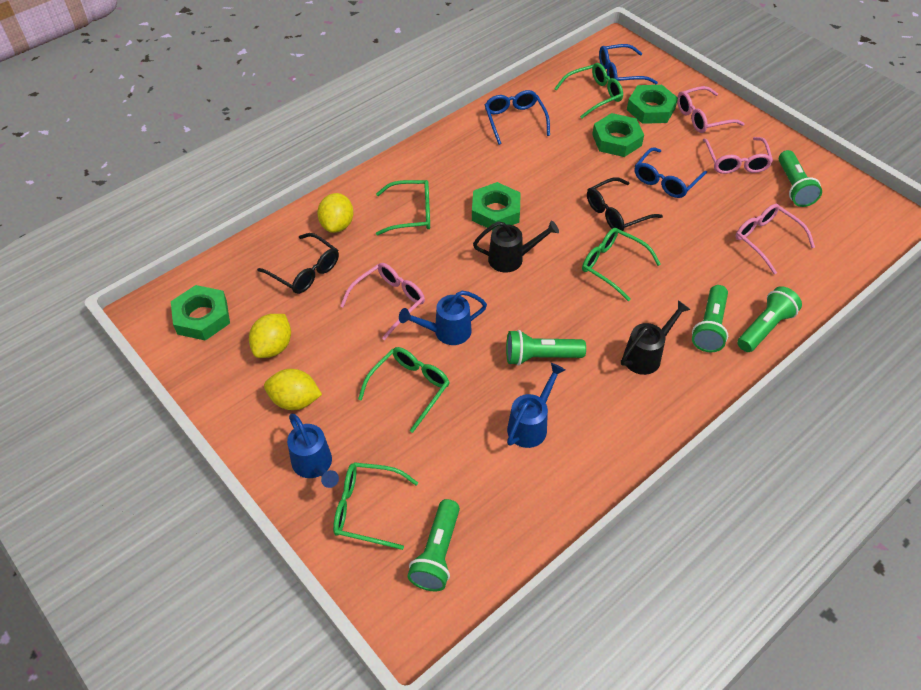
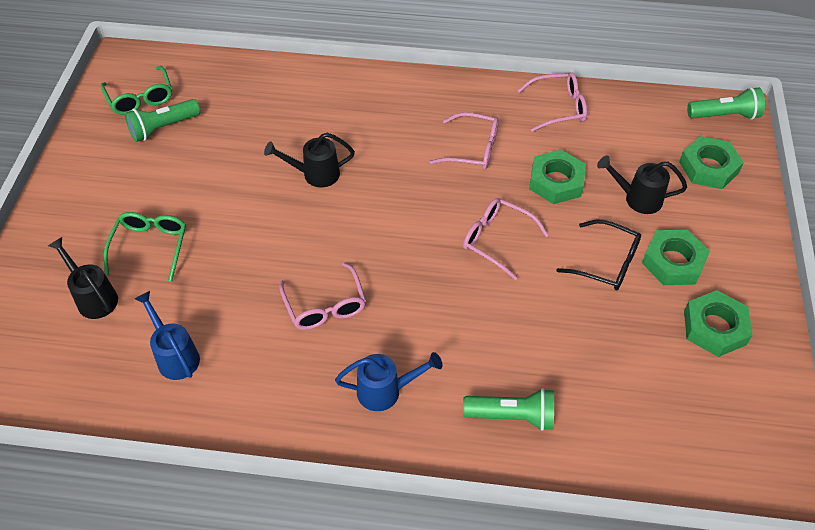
black glasses: [257,233,339,294] [587,177,663,231] = 2 -> [556,220,641,290] = 1
black watering can: [473,221,559,273] [621,300,691,375] = 2 -> [48,237,118,319] [264,133,355,187] [597,155,687,214] = 3
blue glasses: [485,90,550,145] [599,44,658,84] [635,147,707,198] = 3 -> none = 0
blue watering can: [287,414,339,488] [399,291,487,345] [507,363,565,448] = 3 -> [135,291,200,380] [335,352,442,411] = 2
green flashlight: [407,499,460,592] [506,330,586,366] [692,285,728,352] [737,286,802,352] [779,150,822,207] = 5 -> [125,99,200,142] [463,388,554,431] [687,87,765,120] = 3
green glasses: [333,462,418,550] [358,347,450,433] [376,180,430,236] [554,63,623,119] [582,228,661,301] = 5 -> [101,66,172,115] [103,212,186,282] = 2
yellow lemon: [249,314,291,358] [264,369,322,410] [317,193,354,233] = 3 -> none = 0

